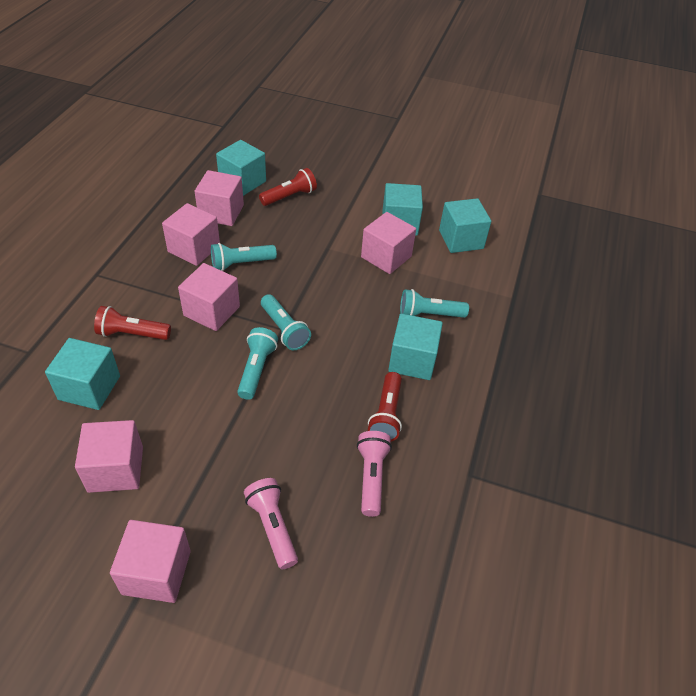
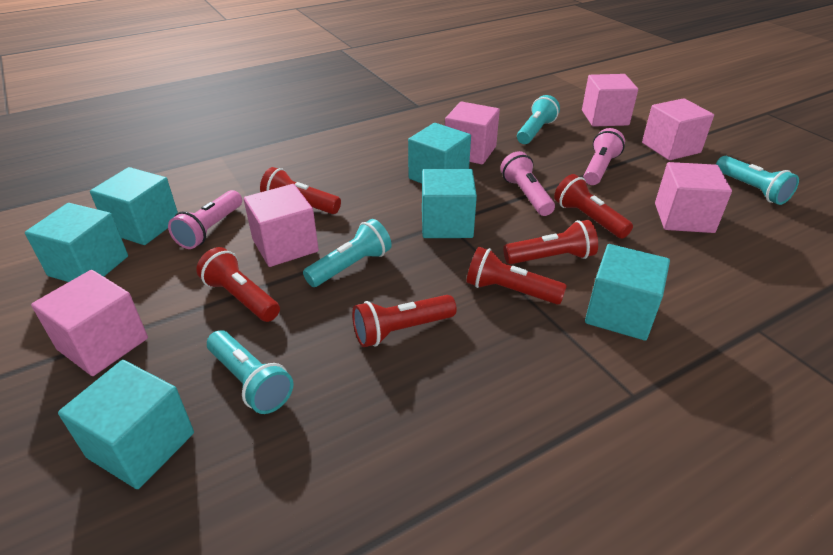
pink flashlight: [244,478,298,569] [357,431,392,517] = 2 -> [168,190,242,249] [500,151,555,216] [584,128,625,185] = 3
red flashlight: [94,306,171,340] [259,168,317,206] [368,372,402,442] = 3 -> [196,247,280,322] [260,167,341,214] [352,295,457,347] [466,247,567,305] [503,220,598,264] [554,174,633,239] = 6
turquoise cube: [45,338,120,410] [216,140,266,196] [382,183,423,236] [388,313,443,380] [439,198,491,253] = 5 -> [25,203,128,282] [58,360,194,489] [90,167,178,245] [408,123,471,184] [422,169,477,238] [585,244,670,340] = 6

